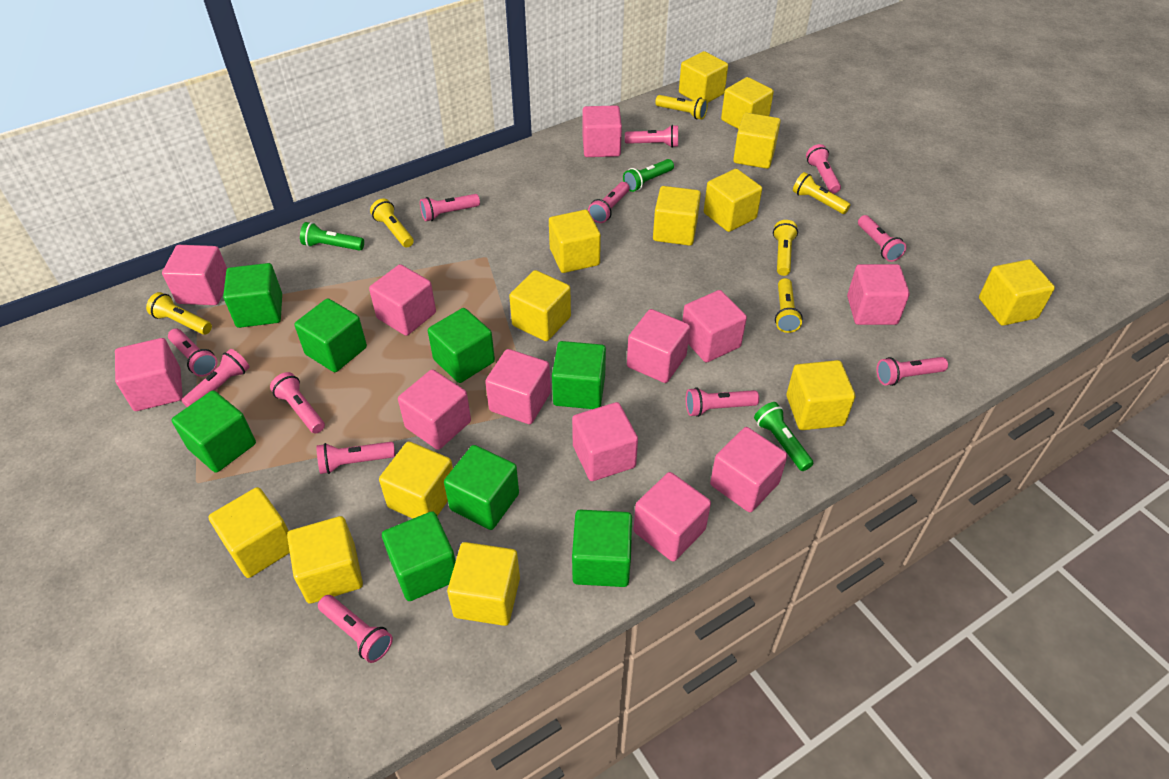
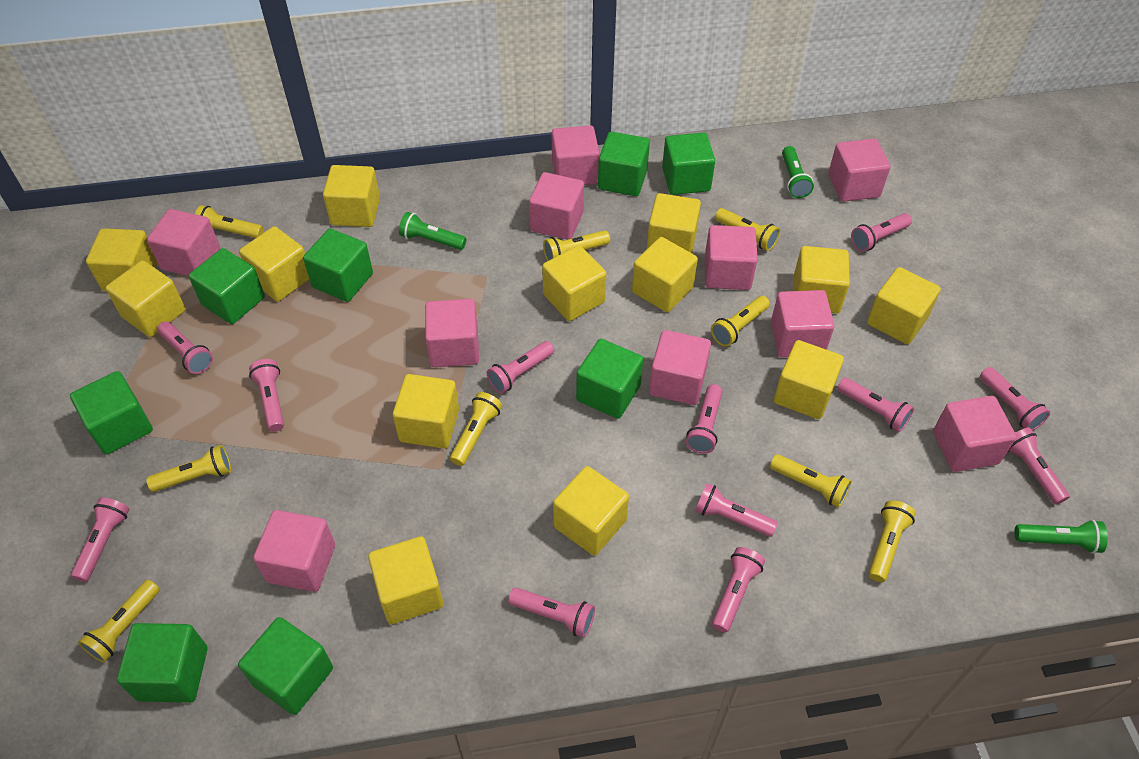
pink cube: [115,338,183,411] [162,245,227,305] [369,264,436,336] [398,369,471,450] [485,349,551,424] [572,402,638,481] [583,105,622,157] [627,309,690,383] [634,472,711,562] [682,290,747,363] [710,427,788,512] [847,264,910,325] = 12 -> [147,209,220,276] [253,510,335,592] [425,299,479,367] [529,172,584,240] [551,125,599,185] [649,330,711,405] [705,225,758,290] [771,290,834,357] [828,138,890,202] [933,396,1016,472] = 10
yellow flashlight: [146,292,212,335] [370,199,414,247] [655,95,708,120] [773,220,798,276] [775,278,803,333] [793,172,851,214] = 6 -> [78,580,160,663] [146,445,231,492] [195,205,264,238] [450,392,502,466] [543,230,610,261] [711,296,770,347] [715,208,780,251] [770,454,852,508] [869,500,916,582] = 9

